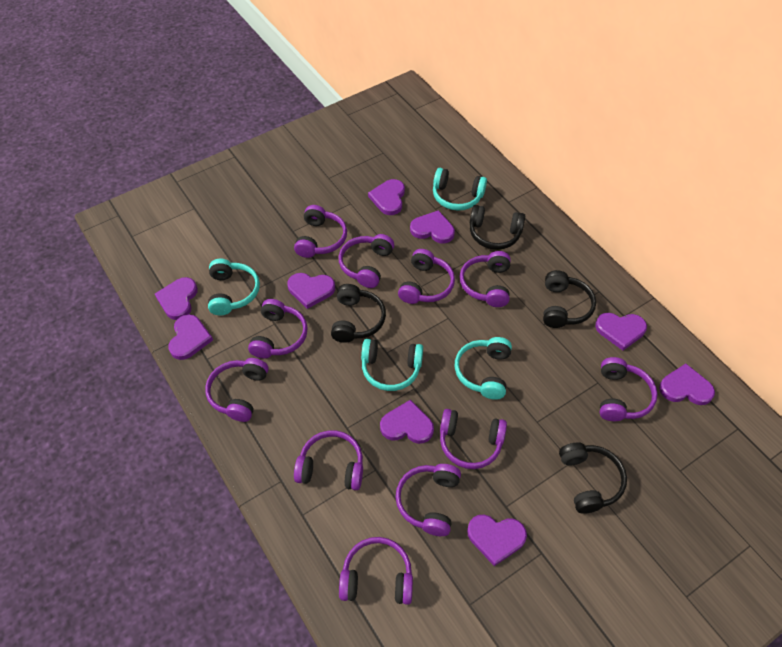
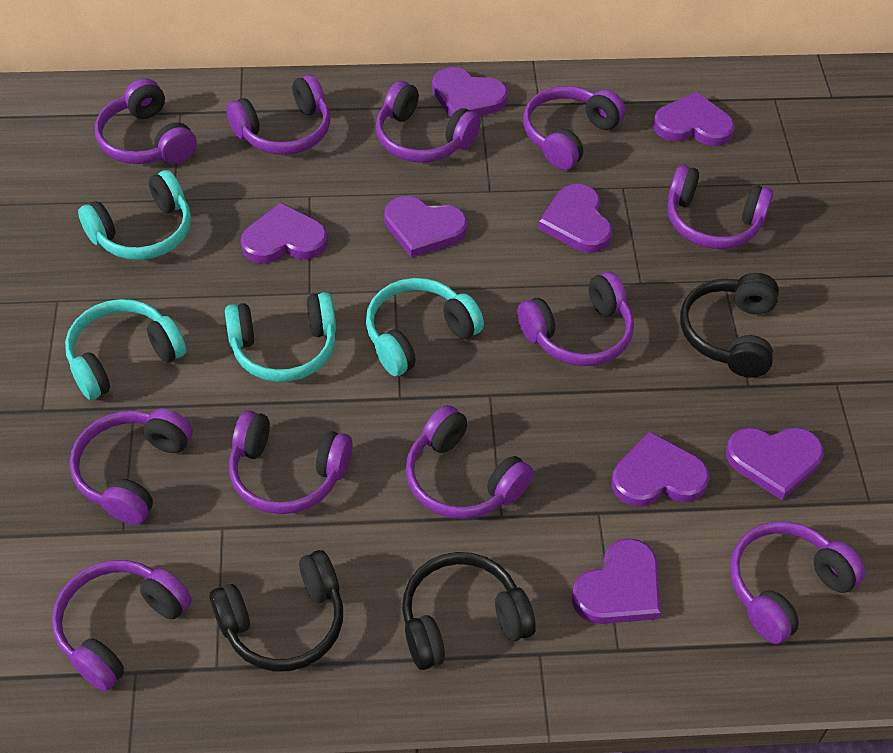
black headphones: [331,284,386,343] [470,205,525,250] [543,270,596,328] [559,442,627,514] = 4 -> [210,550,343,672] [402,552,536,670] [680,273,779,378] = 3
purple heart: [155,277,198,320] [168,314,213,360] [287,273,335,309] [368,179,405,215] [380,400,434,444] [410,210,455,244] [467,515,527,566] [595,313,647,350] [659,364,715,405] = 9 -> [241,202,328,264] [384,196,468,258] [432,67,508,118] [538,184,612,253] [572,538,661,624] [612,432,709,507] [653,92,735,146] [726,427,824,500] = 8

